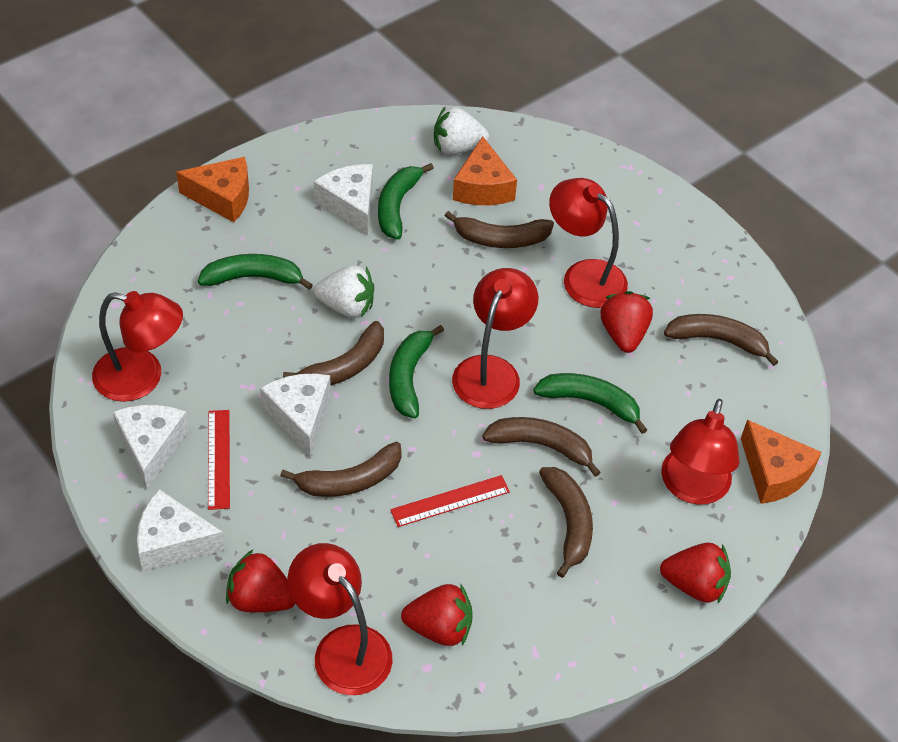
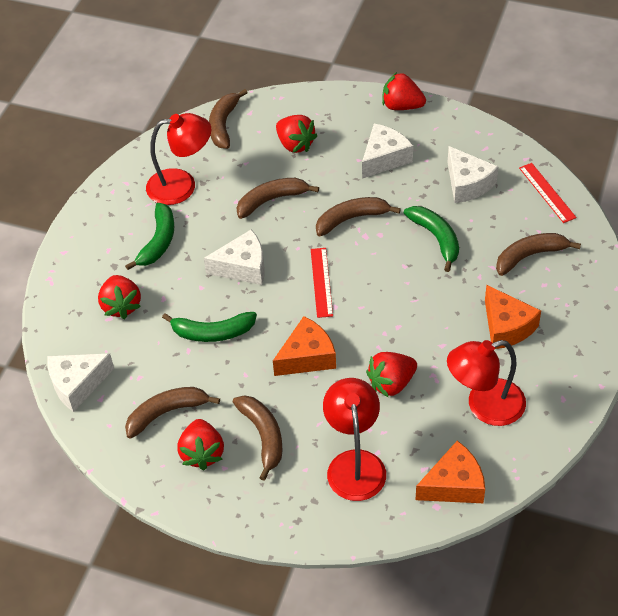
green banana: [198,254,313,290] [378,163,434,240] [389,325,444,418] [533,373,647,434] = 4 -> [125,203,174,270] [162,312,257,342] [404,206,459,272] = 3
red lamp: [92,291,183,402] [287,543,393,695] [452,268,538,409] [549,178,628,308] [661,399,740,505] = 5 -> [146,113,211,205] [323,378,386,501] [447,340,526,426] = 3
red strawberry: [226,549,295,612] [401,584,473,646] [600,291,653,353] [660,543,731,603] = 4 -> [98,275,141,319] [177,419,224,470] [276,115,317,153] [366,352,417,398] [382,72,426,110] = 5
white strawberry: [314,266,374,318] [434,107,489,155] = 2 -> none = 0

